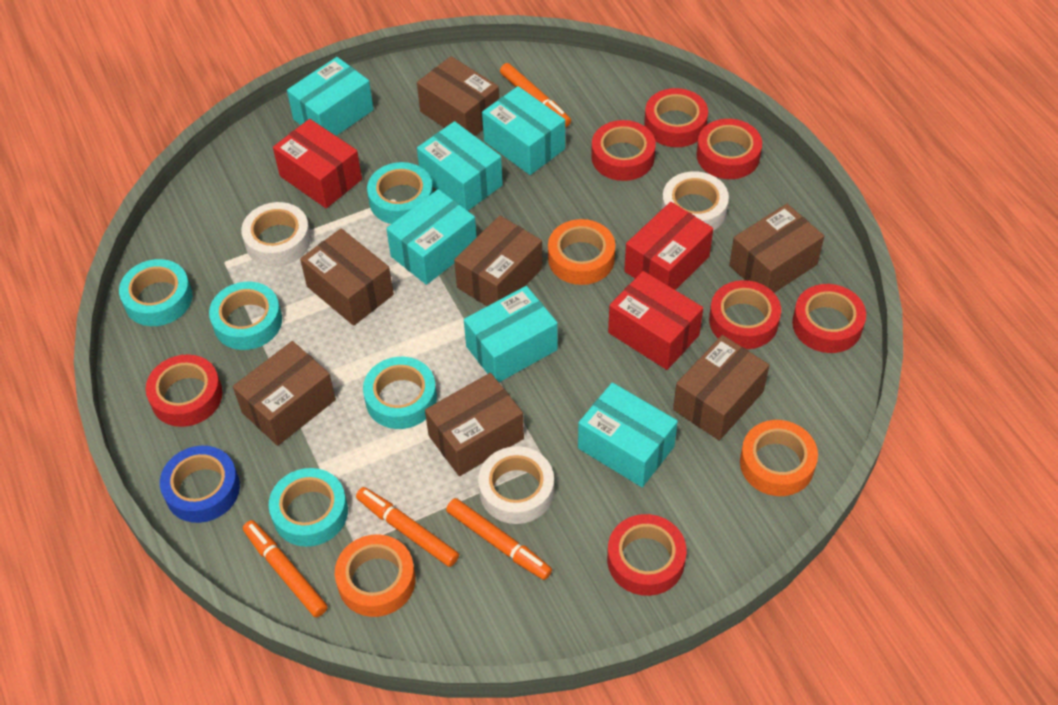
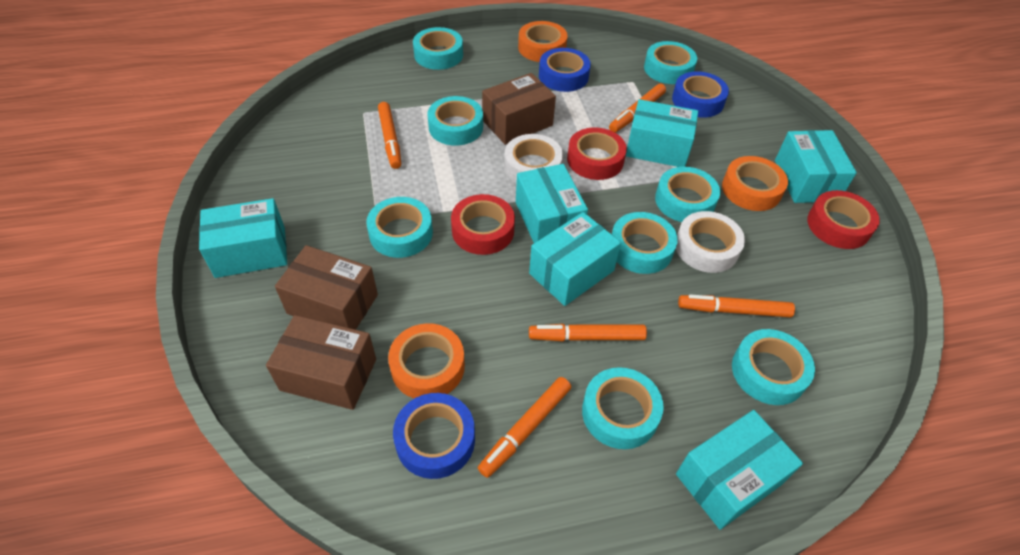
blue tape: [160,446,240,523] = 1 -> [393,393,475,479] [539,48,591,92] [672,71,729,118] = 3
brown box: [233,341,336,446] [300,228,394,326] [417,56,499,136] [425,373,524,476] [454,216,542,306] [673,335,769,441] [729,204,824,293] = 7 -> [266,315,376,410] [275,245,378,330] [482,73,556,145] = 3
orange marker: [243,520,328,617] [356,487,459,567] [446,498,552,580] [500,63,571,128] = 4 -> [378,102,401,169] [478,377,571,478] [529,324,647,341] [609,83,666,133] [678,294,795,317] = 5
red box: [273,119,362,208] [608,271,703,370] [624,202,713,290] = 3 -> none = 0
red tape: [146,354,223,427] [591,120,656,181] [607,514,687,596] [644,88,708,147] [696,119,762,179] [709,280,781,349] [792,284,866,353] = 7 -> [451,194,515,255] [567,128,627,180] [807,190,880,249] = 3
turquoise tape: [119,259,193,326] [209,282,282,350] [269,468,348,547] [363,357,437,429] [367,162,433,224] = 5 -> [366,197,433,258] [413,27,463,70] [427,96,483,146] [582,367,664,449] [612,212,678,274] [644,41,697,84] [655,167,720,222] [732,329,815,405] = 8
white tape: [241,202,311,266] [478,446,554,524] [662,171,729,231] = 3 -> [504,134,563,183] [676,211,745,273] = 2

